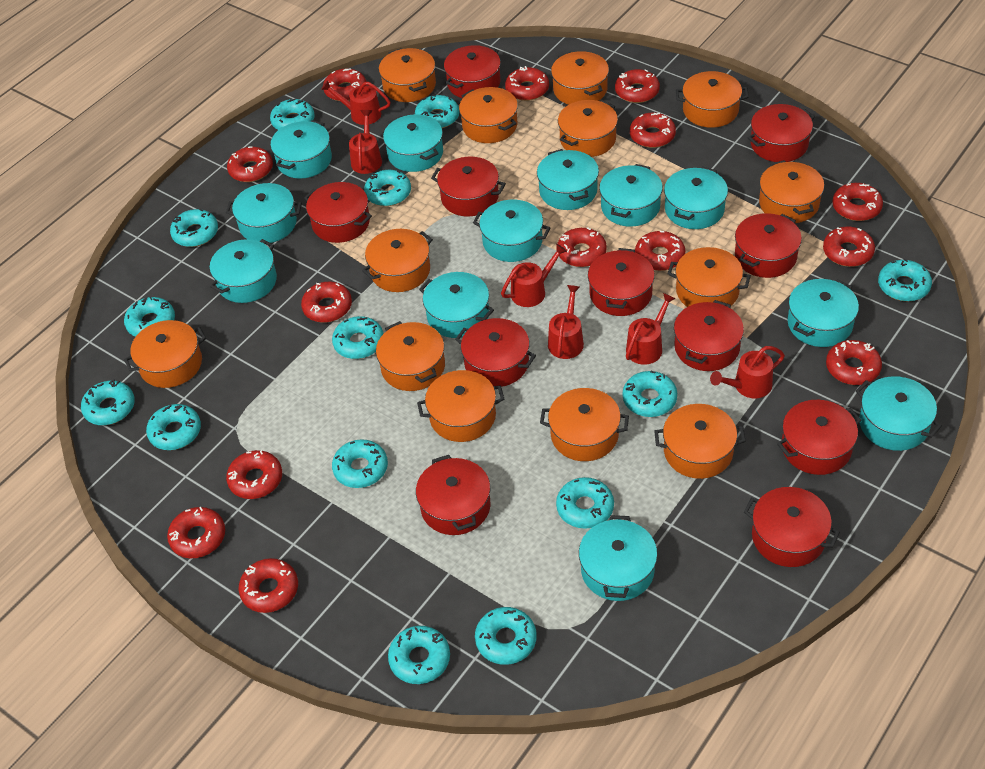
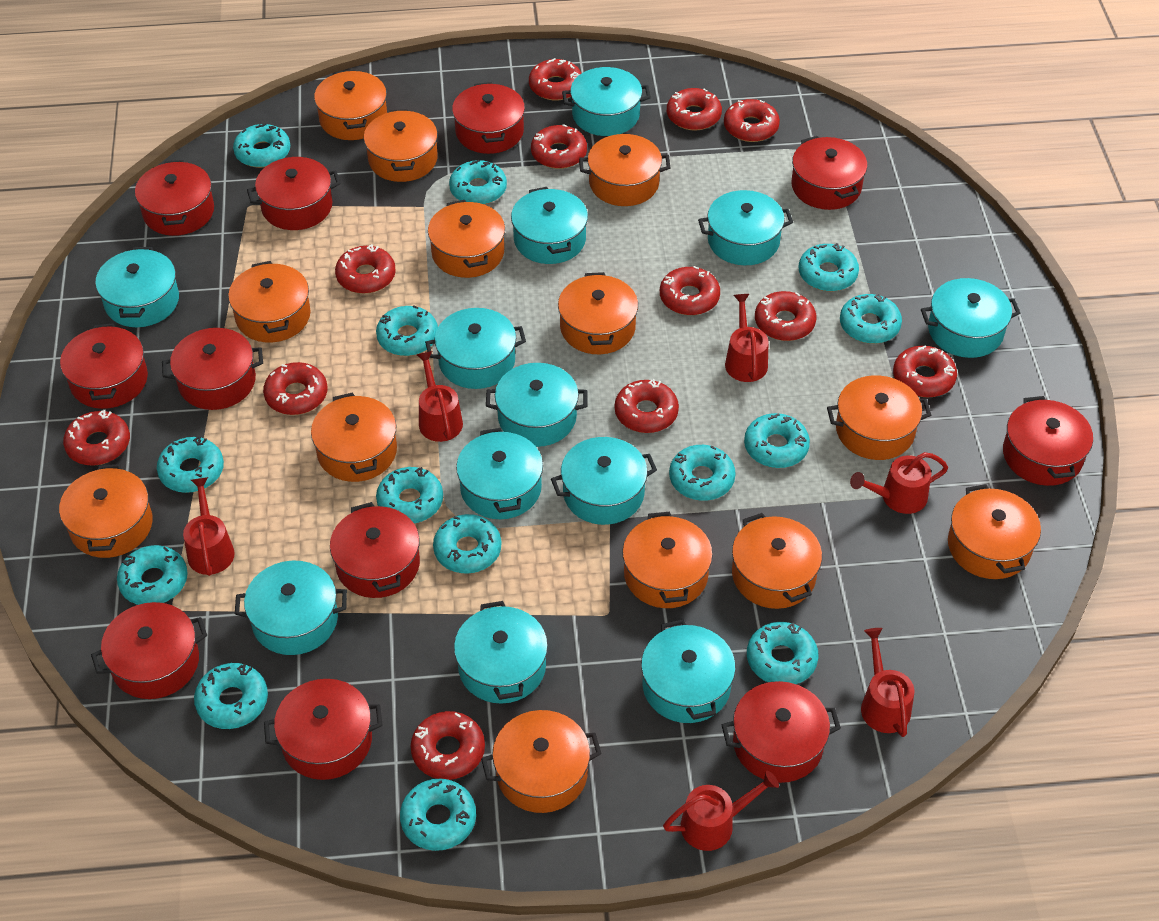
red donut: [167,507,225,558] [226,450,282,499] [227,147,273,182] [239,558,298,613] [301,282,352,323] [323,68,366,101] [505,66,549,101] [557,227,607,267] [615,69,660,103] [630,113,676,148] [635,231,685,271] [823,227,875,267] [826,340,882,385] [832,183,883,221] = 14 -> [63,410,130,466] [263,362,328,415] [335,244,396,294] [411,711,485,780] [529,58,582,100] [531,124,587,169] [615,379,679,433] [660,266,720,315] [667,88,722,130] [724,99,780,142] [755,291,817,341] [893,345,957,397] = 12

